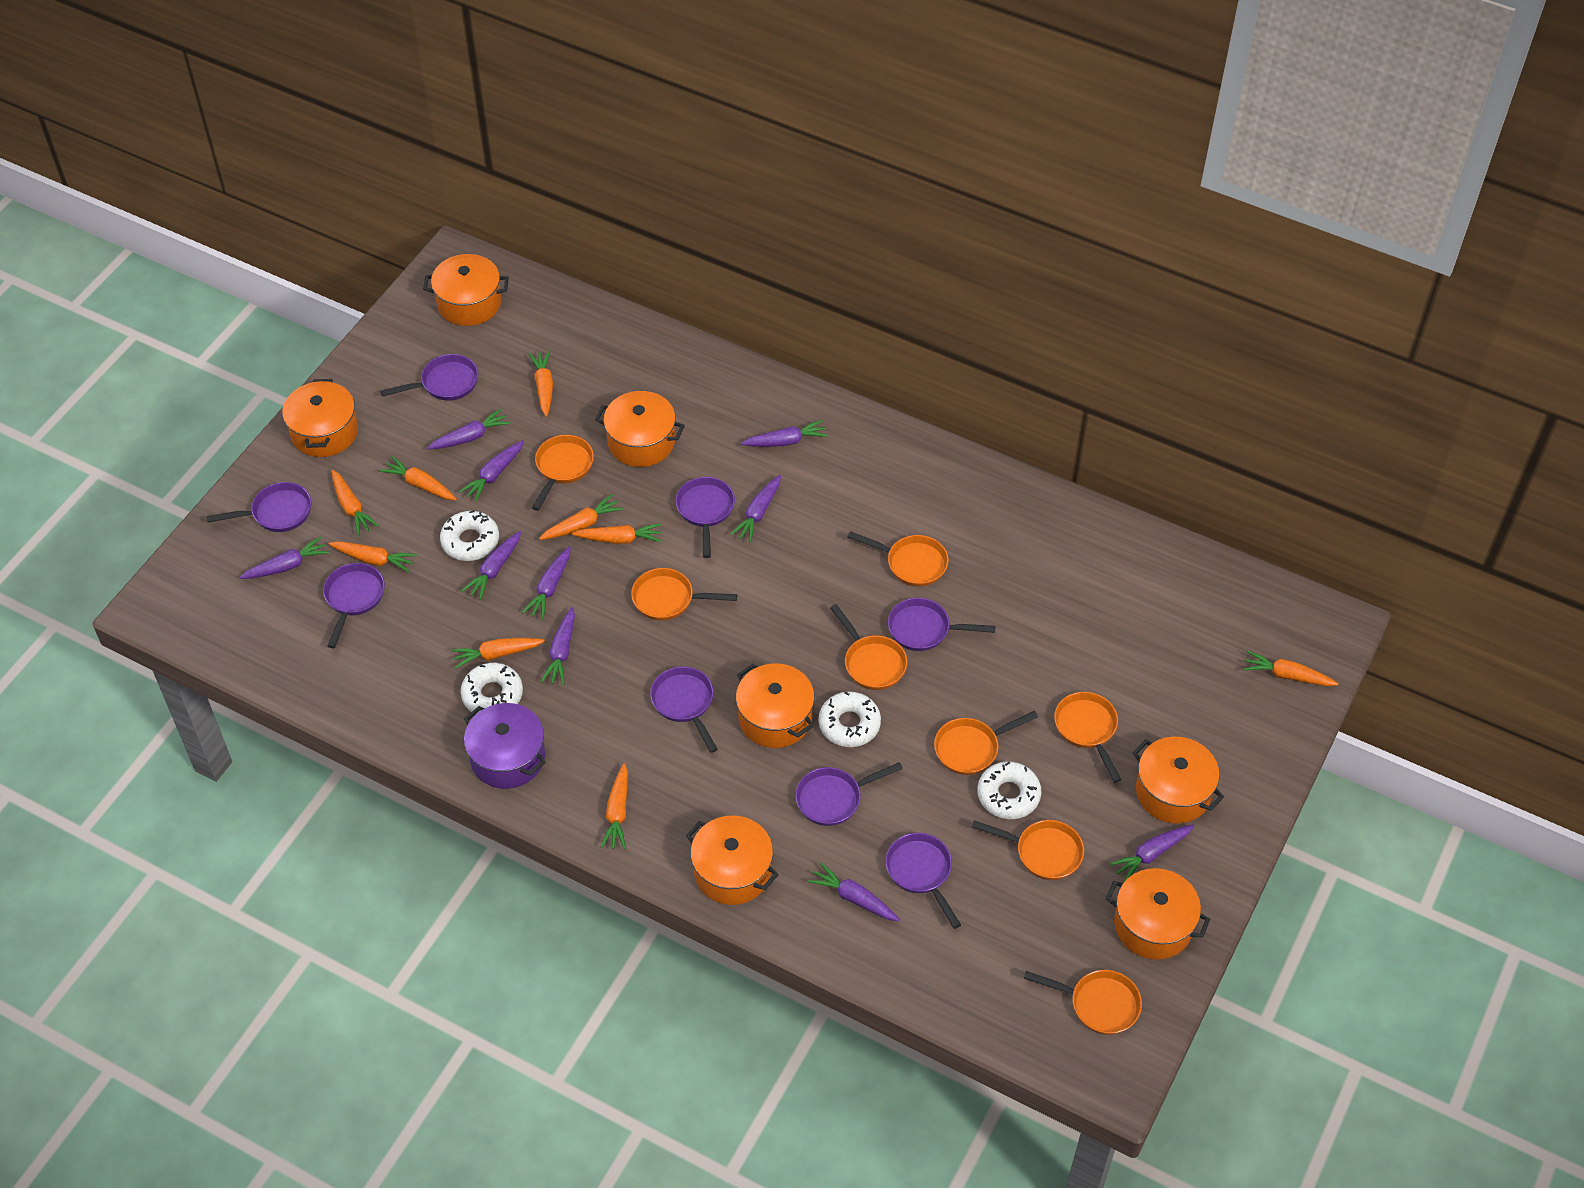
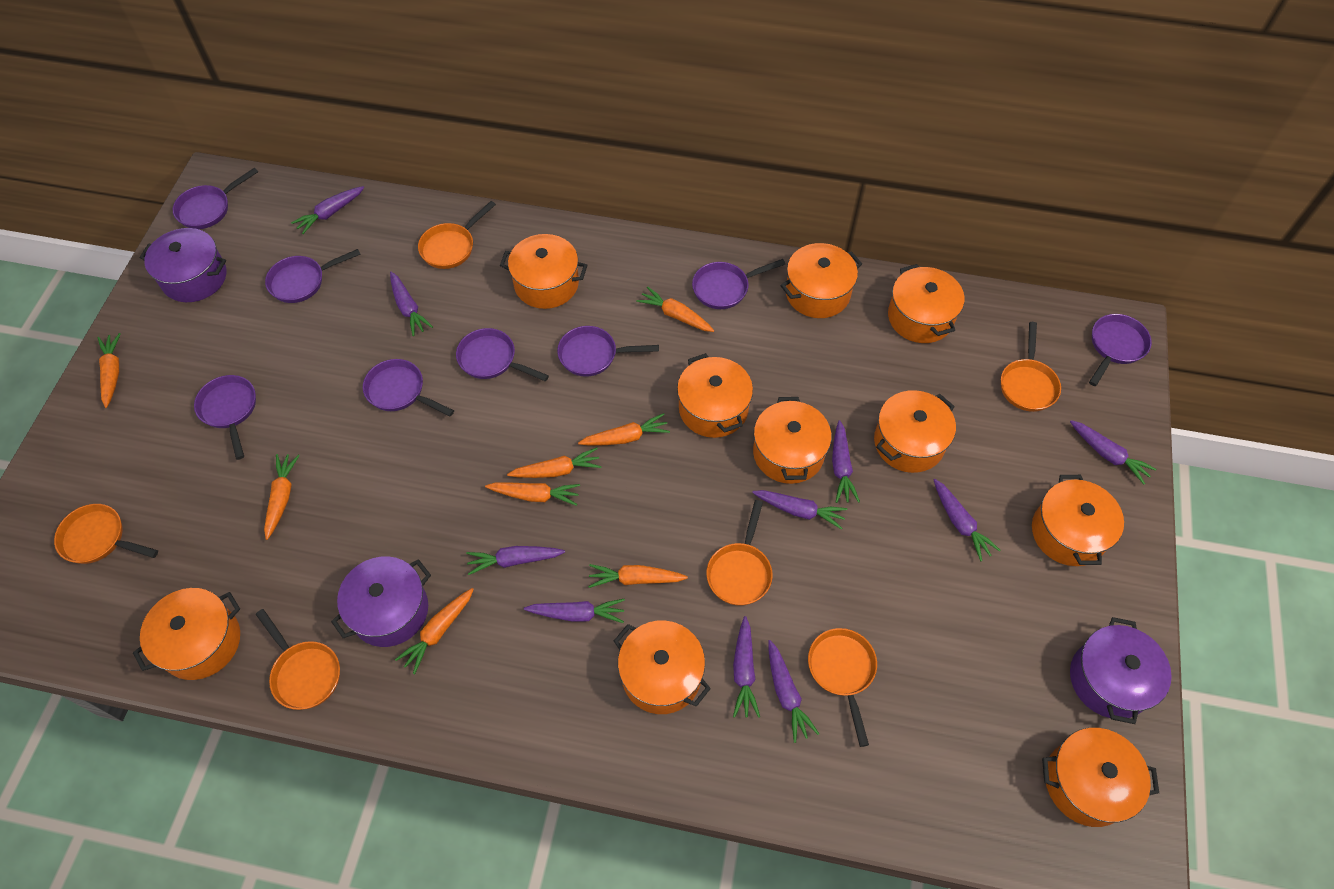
orange carrot: [329,541,417,572] [332,470,379,536] [379,456,457,500] [451,638,545,669] [529,350,553,417] [539,494,623,540] [572,523,662,544] [600,763,628,849] [1243,651,1339,686] = 9 -> [98,333,121,408] [264,454,300,540] [395,588,474,674] [485,482,580,506] [507,448,602,478] [578,413,670,445] [588,564,688,588] [636,286,715,332] = 8
orange pan: [532,435,594,511] [631,568,737,621] [830,604,907,690] [847,531,949,587] [934,711,1038,775] [972,820,1084,880] [1024,970,1142,1035] [1054,692,1121,783] = 8 -> [54,504,158,564] [256,609,340,710] [418,201,496,269] [706,500,773,606] [808,628,877,747] [1001,322,1061,412] = 6
orange pot: [282,379,358,457] [423,254,509,326] [595,391,685,467] [686,815,779,905] [736,664,815,748] [1106,868,1210,960] [1132,737,1224,824] = 7 -> [133,588,240,680] [500,234,587,309] [614,621,711,714] [677,353,753,438] [753,397,832,484] [780,243,862,318] [874,390,956,473] [888,264,965,343] [1032,475,1124,566] [1042,728,1159,827] = 10
purple pot: [464,703,546,789] = 1 -> [140,228,227,302] [331,556,431,647] [1070,617,1172,724] = 3
white donut: [440,510,499,561] [461,663,523,714] [819,692,881,747] [977,762,1041,819] = 4 -> none = 0

